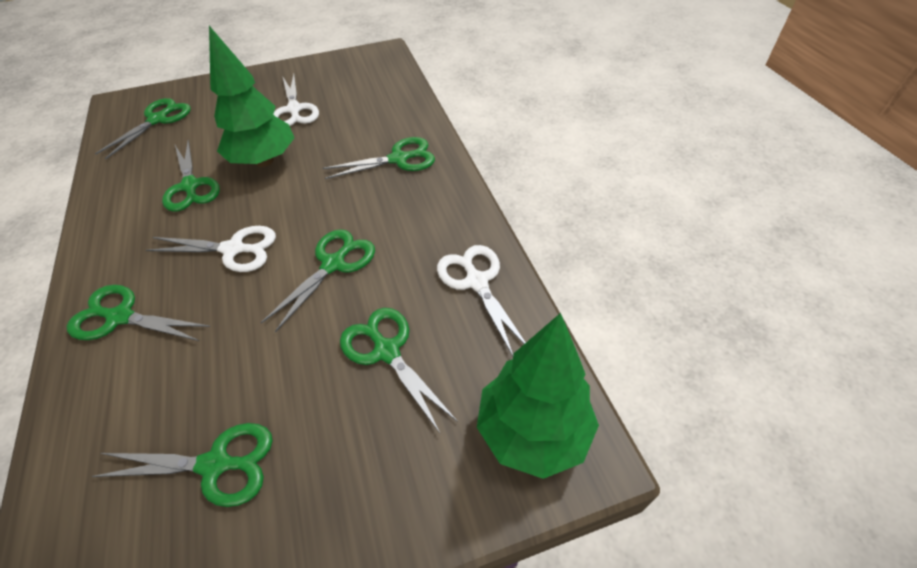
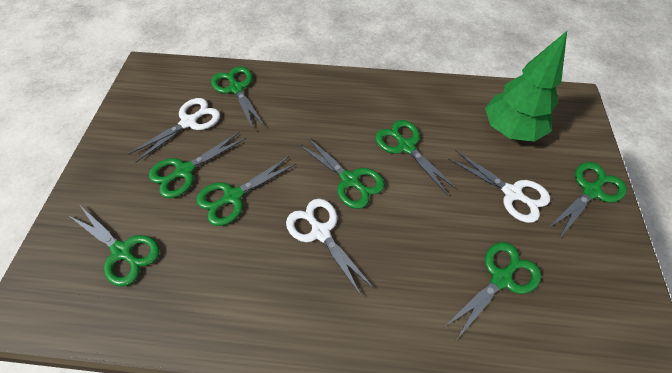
green scissors: [66,285,210,341] [92,423,273,507] [95,98,191,159] [162,140,220,212] [261,229,375,332] [323,137,435,179] [340,308,458,433] = 7 -> [68,207,160,286] [149,132,246,198] [196,156,296,226] [211,66,264,129] [298,137,385,209] [375,120,458,195] [443,242,541,340] [547,162,627,239] = 8
green tree: [209,26,294,167] [477,313,599,479] = 2 -> [485,31,567,142] = 1

